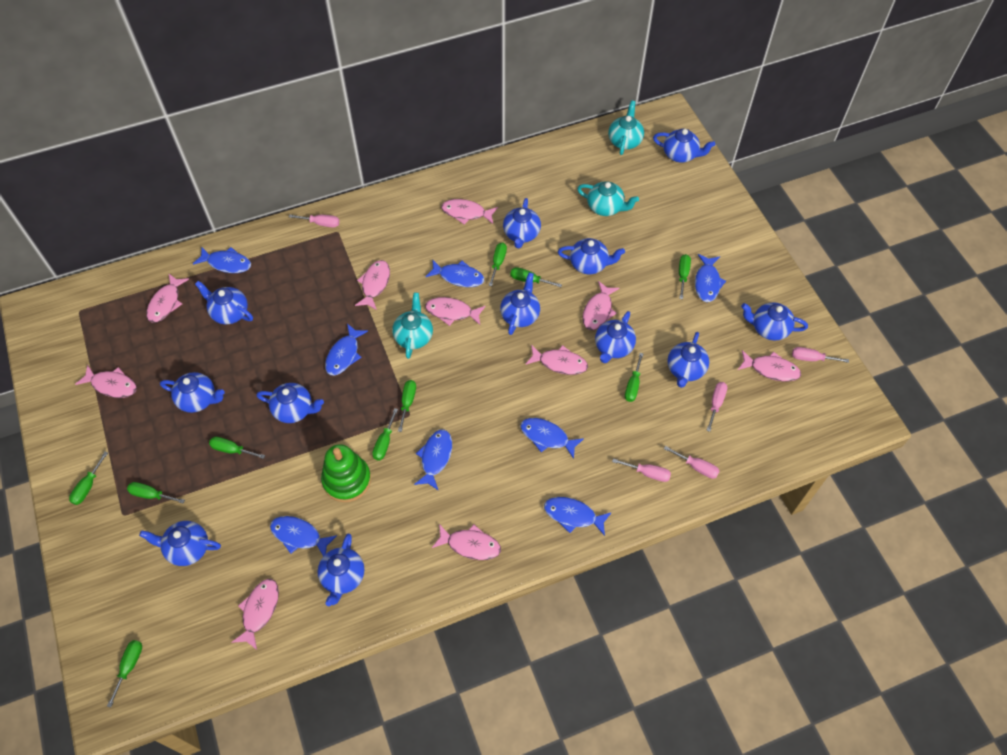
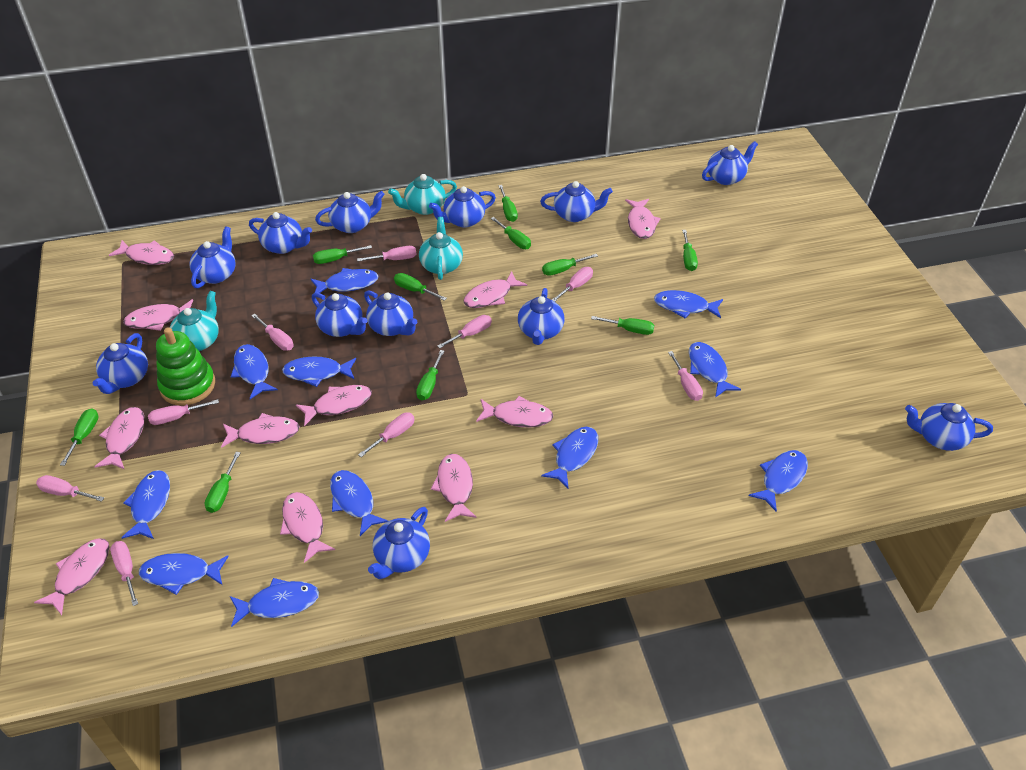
blue fish: [193,247,251,273] [270,516,337,556] [325,324,368,376] [414,430,452,491] [425,260,484,287] [520,418,584,459] [544,497,612,536] [695,254,726,302] = 8 -> [121,470,170,539] [139,553,229,595] [230,578,319,627] [231,344,278,399] [282,357,356,387] [311,268,379,293] [330,470,388,536] [541,427,598,489] [654,290,723,319] [689,342,741,398] [748,450,808,512] = 11
pink fish: [75,365,137,398] [147,273,189,323] [231,579,279,650] [355,260,390,310] [425,297,485,326] [432,524,501,560] [441,199,498,225] [525,345,588,375] [582,281,620,330] [738,350,801,382] = 10 -> [34,538,110,615] [94,407,145,470] [109,240,174,265] [123,299,193,331] [221,413,300,448] [280,492,335,563] [296,385,372,426] [431,454,477,522] [463,271,527,308] [476,396,553,427] [625,199,661,239] = 11
pink screwdriver: [289,214,339,227] [612,458,671,482] [664,446,720,479] [706,382,727,432] [792,347,849,363] = 5 -> [36,475,104,502] [110,541,138,606] [148,399,219,425] [251,314,293,351] [357,246,417,261] [358,413,415,457] [437,315,492,348] [552,267,593,302] [668,351,703,401] = 9

